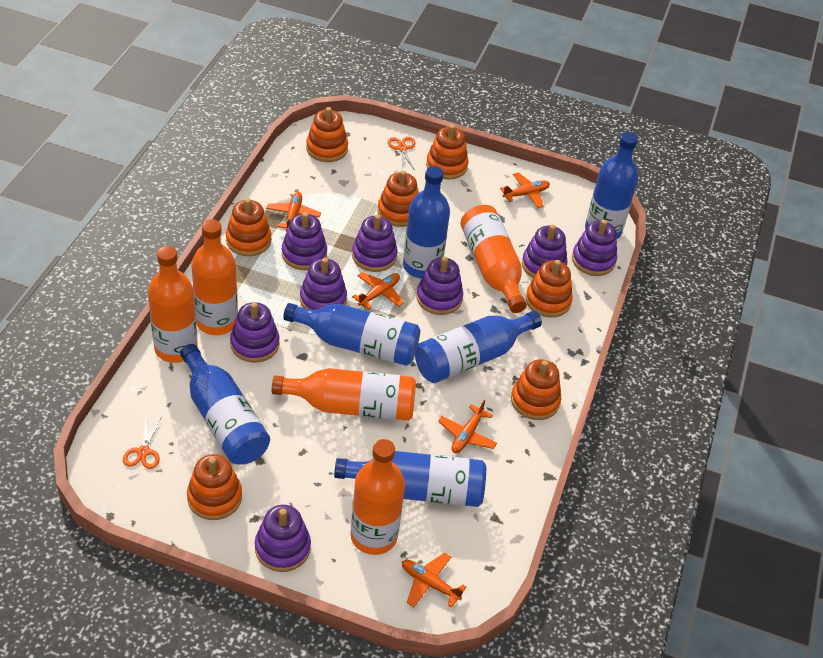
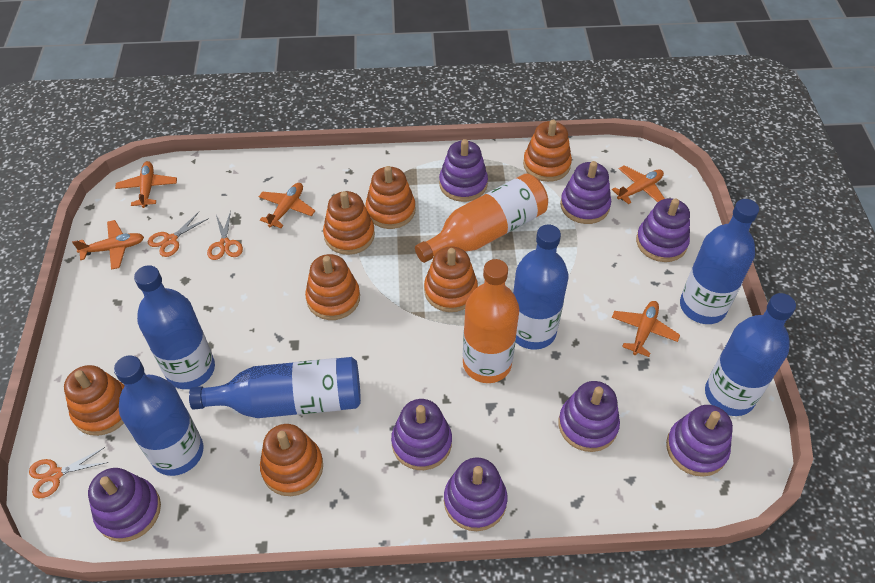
orange bottle: [148,246,198,363] [191,219,238,335] [272,368,416,421] [350,439,405,555] [460,205,527,313] = 5 -> [415,174,548,263] [463,259,519,383] = 2
orange scissors: [123,418,161,469] [388,137,416,170] = 2 -> [29,447,108,498] [148,212,209,257] [207,211,243,260] = 3

